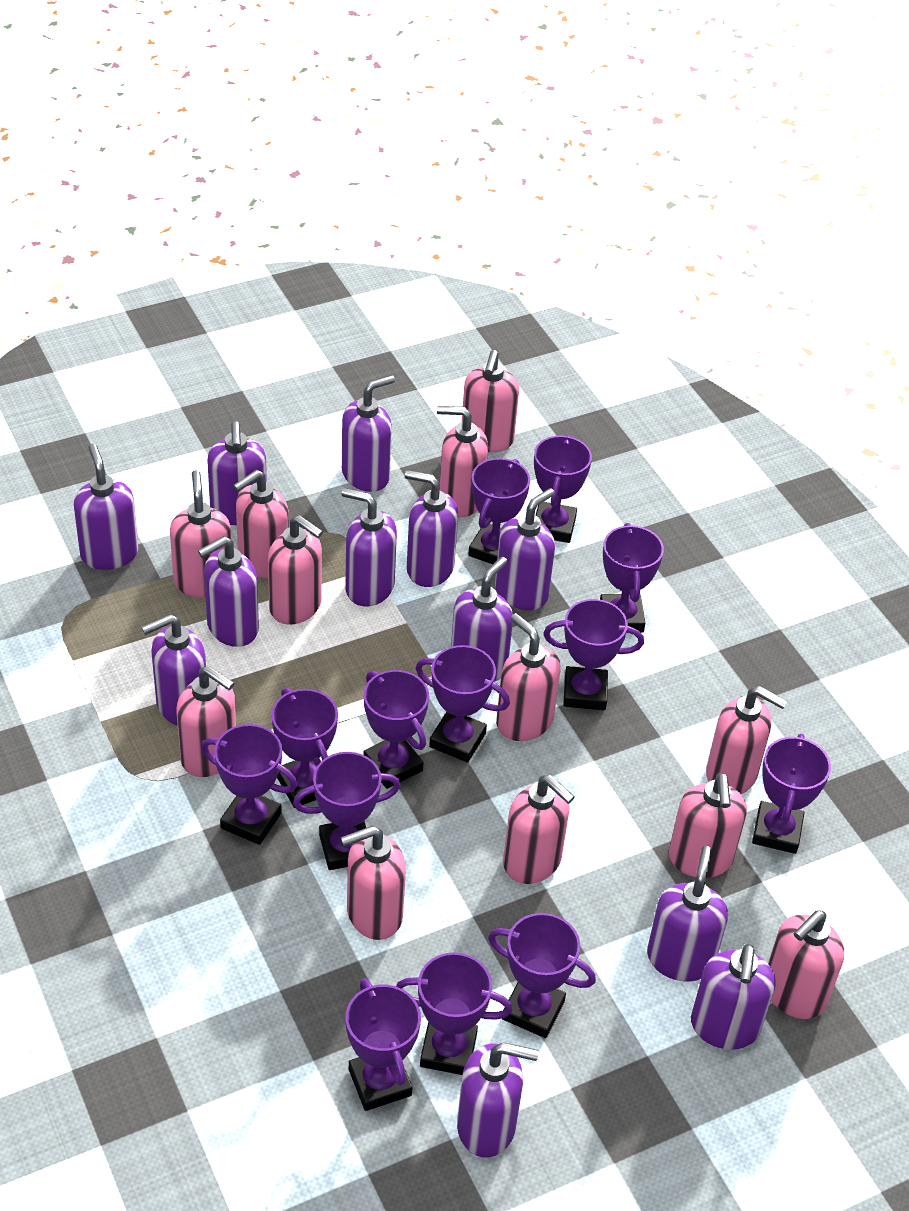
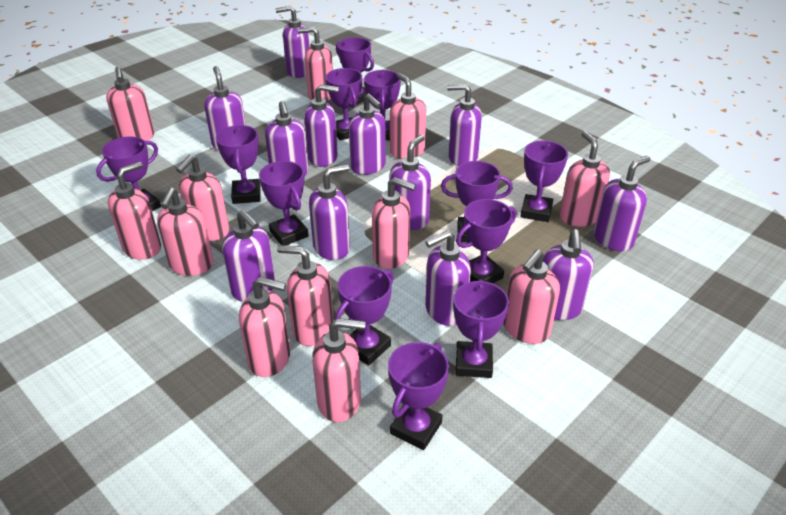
purple trophy: [201,724,297,845] [271,688,338,808] [293,752,400,870] [346,978,421,1111] [363,670,429,789] [396,952,512,1075] [416,645,510,763] [468,458,530,564] [488,913,596,1038] [534,435,592,543] [543,599,644,710] [600,523,664,633] [752,734,831,854] = 13 -> [96,136,161,211] [216,125,261,204] [259,161,309,246] [326,68,362,140] [335,266,394,366] [336,37,374,105] [364,70,401,140] [388,342,449,450] [441,161,513,243] [453,279,509,378] [456,199,517,283] [520,141,568,222] = 12

